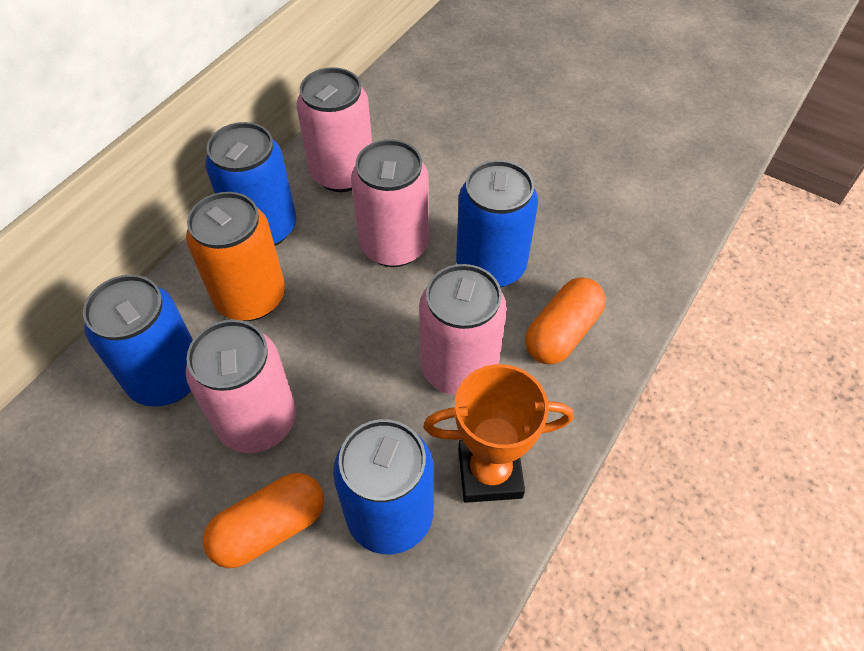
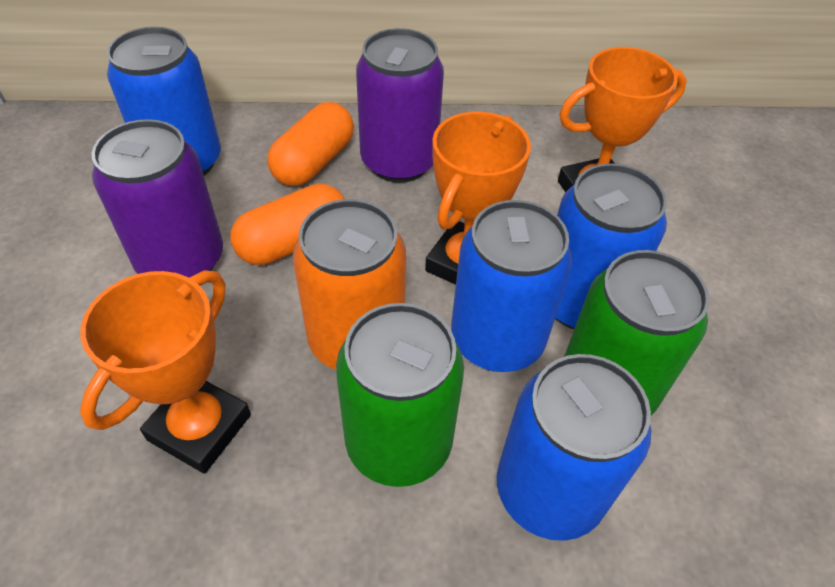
green can: none = 0 -> [336,303,464,487] [564,250,710,415] = 2
orange trophy: [423,364,574,503] = 1 -> [80,270,251,474] [425,112,531,285] [558,47,687,192] = 3
pink can: [185,320,296,453] [297,67,372,192] [351,139,429,267] [419,264,507,395] = 4 -> none = 0
purple can: none = 0 -> [91,119,223,277] [356,28,444,183] = 2

